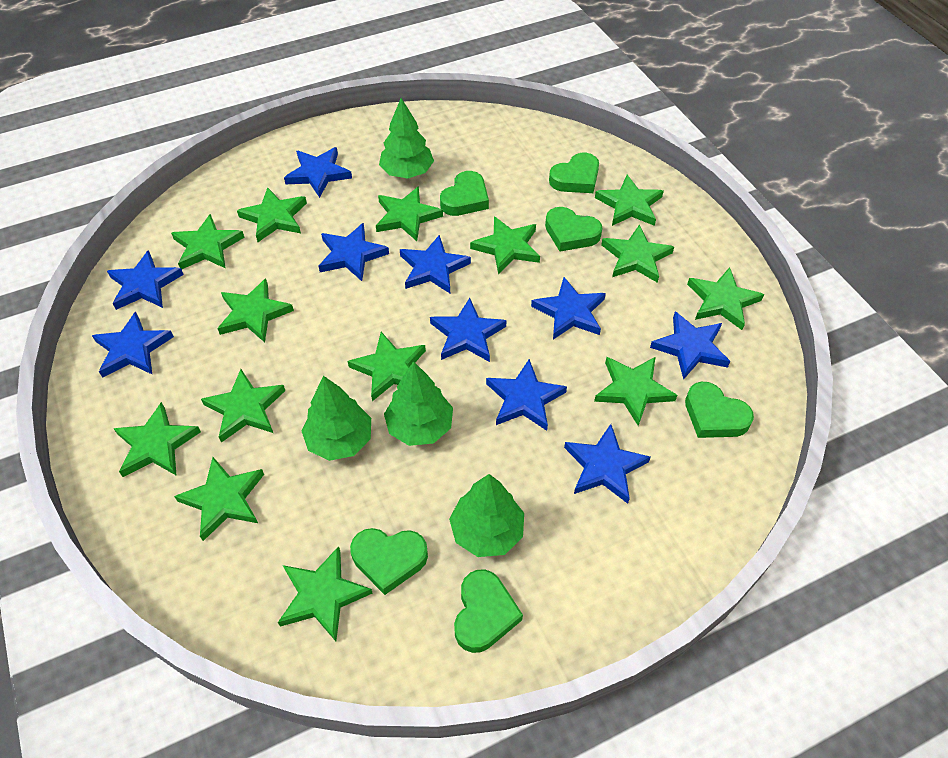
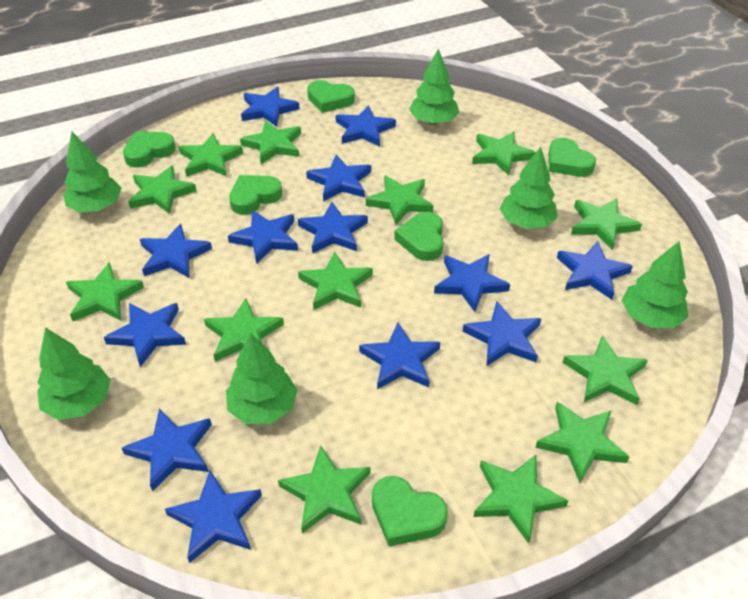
blue star: [92,312,174,378] [107,250,184,310] [284,147,352,198] [319,223,389,281] [400,235,471,293] [430,298,507,362] [486,359,567,431] [531,277,606,339] [564,424,651,504] [650,312,730,380] = 10 -> [104,303,186,367] [122,408,212,492] [140,224,212,278] [165,470,262,563] [228,210,298,264] [241,87,300,127] [298,202,368,253] [306,155,371,201] [336,105,396,147] [359,322,441,389] [434,254,510,312] [463,301,541,366] [557,242,633,300] = 13
green star: [113,402,201,477] [171,214,245,269] [174,457,264,541] [201,369,285,443] [217,279,294,342] [237,187,307,242] [278,546,372,641] [348,332,426,401] [376,186,443,241] [470,216,540,274] [594,357,677,426] [595,175,664,226] [601,224,674,283] [687,267,764,330] = 14 -> [66,262,144,321] [129,165,197,214] [179,133,243,177] [204,298,284,362] [240,120,301,164] [278,445,371,534] [298,252,373,310] [366,175,433,225] [472,131,536,176] [474,455,569,544] [535,402,629,483] [563,336,648,405] [571,198,642,250] = 13
green tree: [302,376,371,461] [379,98,434,178] [384,361,453,446] [449,474,524,557] = 4 -> [37,327,111,420] [64,132,121,213] [226,332,298,424] [409,49,459,125] [500,146,558,229] [622,241,688,328] = 6

